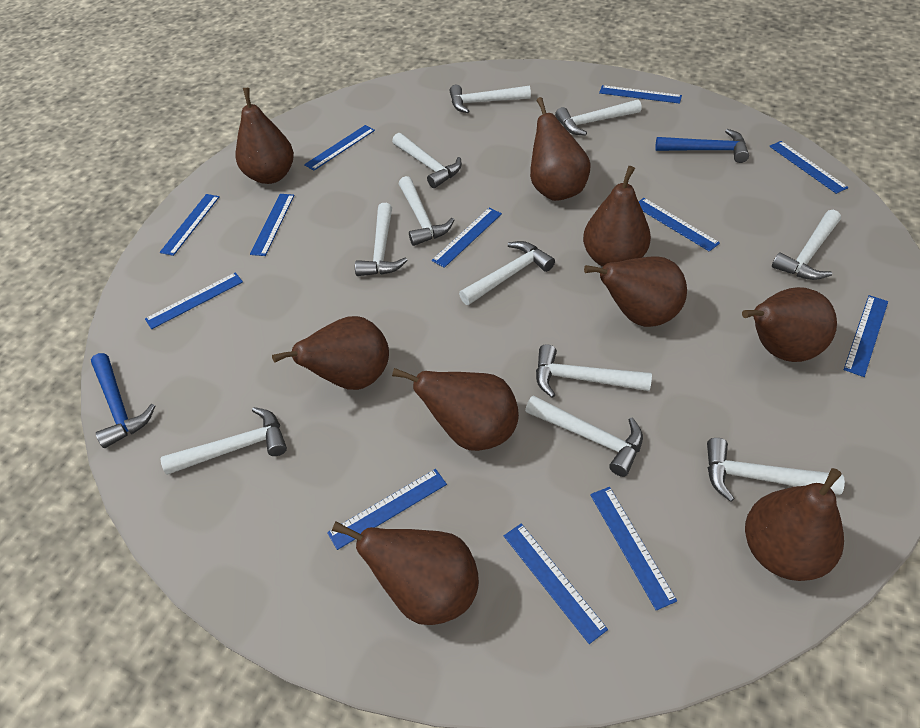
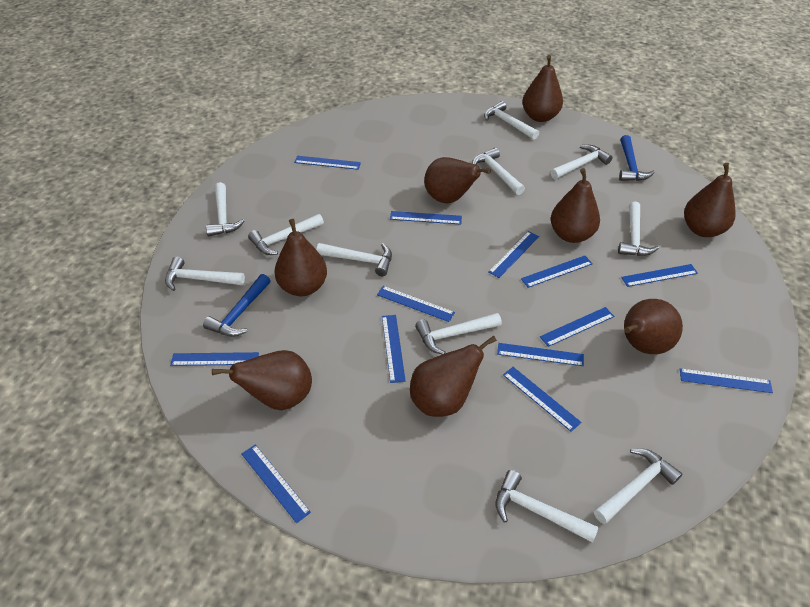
blue ruler: [145,272,243,329] [160,194,220,256] [250,194,294,256] [304,125,375,171] [327,469,447,550] [431,208,502,268] [504,523,608,644] [590,487,677,610] [599,85,682,104] [638,198,720,252] [769,141,848,194] [844,295,888,377] = 12 -> [170,352,259,366] [242,444,311,523] [294,156,361,170] [377,286,455,322] [382,315,406,383] [390,211,462,225] [488,231,539,278] [497,343,584,366] [503,367,581,432] [521,256,593,288] [540,307,614,347] [621,264,698,287] [680,368,773,393] = 13
brown pear: [236,88,294,184] [272,316,389,390] [332,521,479,625] [392,368,519,451] [530,97,591,201] [583,166,651,267] [584,256,687,327] [742,287,837,362] [745,468,844,581] = 9 -> [212,350,312,410] [274,219,327,296] [410,336,497,417] [424,157,491,203] [522,55,563,122] [551,168,600,243] [624,299,683,354] [684,163,736,237] = 8

